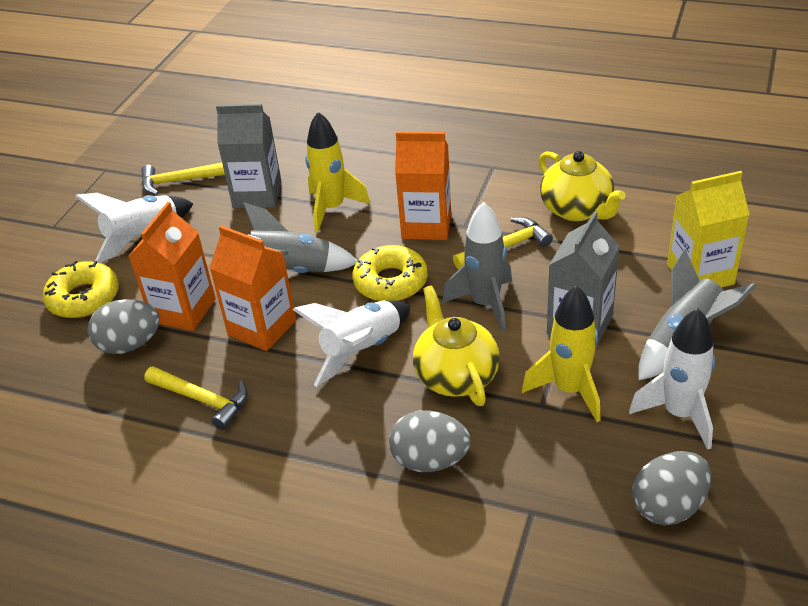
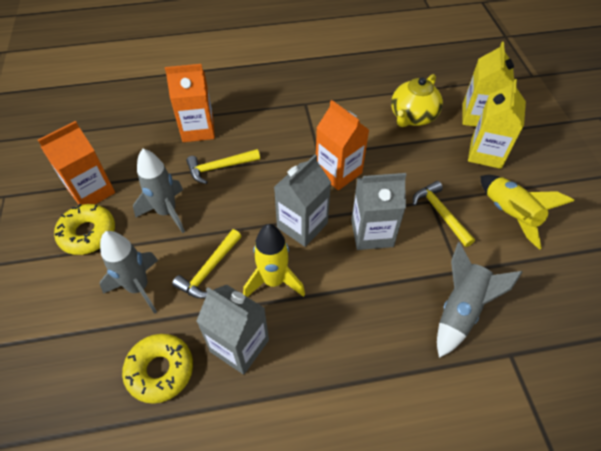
grey carton: [216,104,282,208] [547,211,620,348] = 2 -> [196,285,269,375] [274,154,331,247] [351,173,406,250] = 3
grey egg: [88,299,160,354] [389,410,471,472] [633,451,711,526] = 3 -> none = 0
white rocket: [75,193,194,263] [293,300,410,387] [629,308,715,450] = 3 -> none = 0
yellow carton: [667,171,750,288] = 1 -> [462,42,514,127] [468,79,526,169] = 2
yellow teapot: [413,285,500,406] [539,151,626,221] = 2 -> [391,74,443,127] = 1

